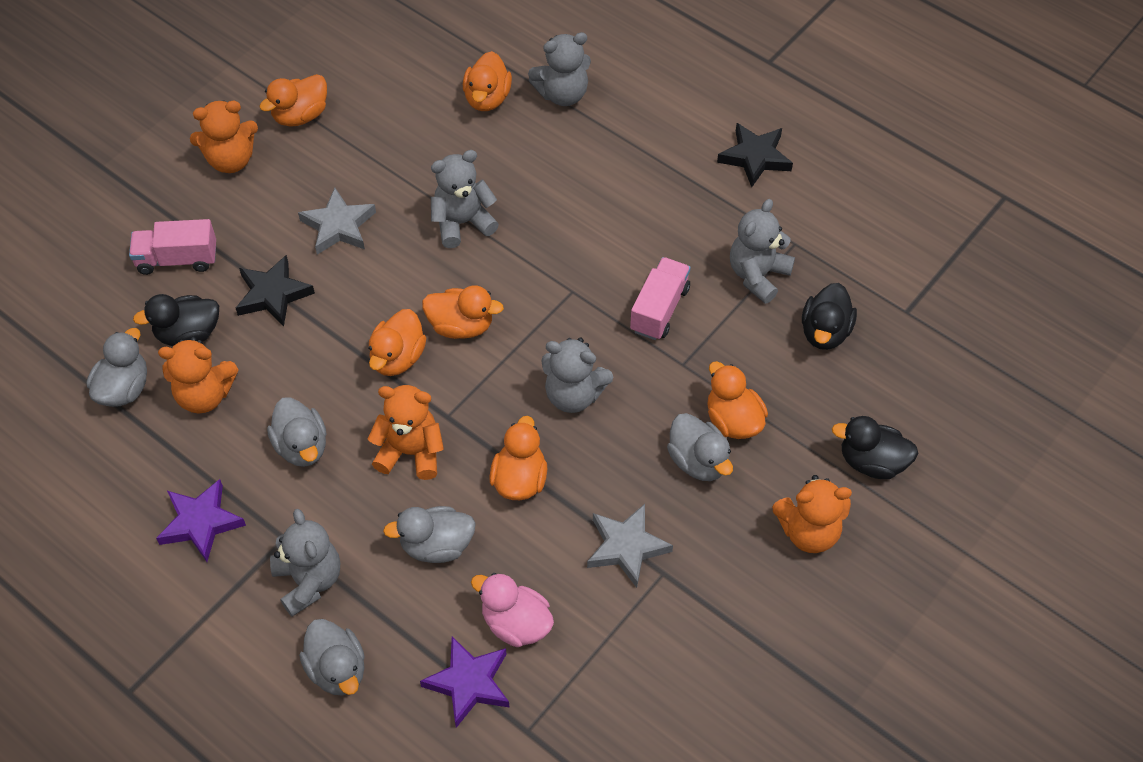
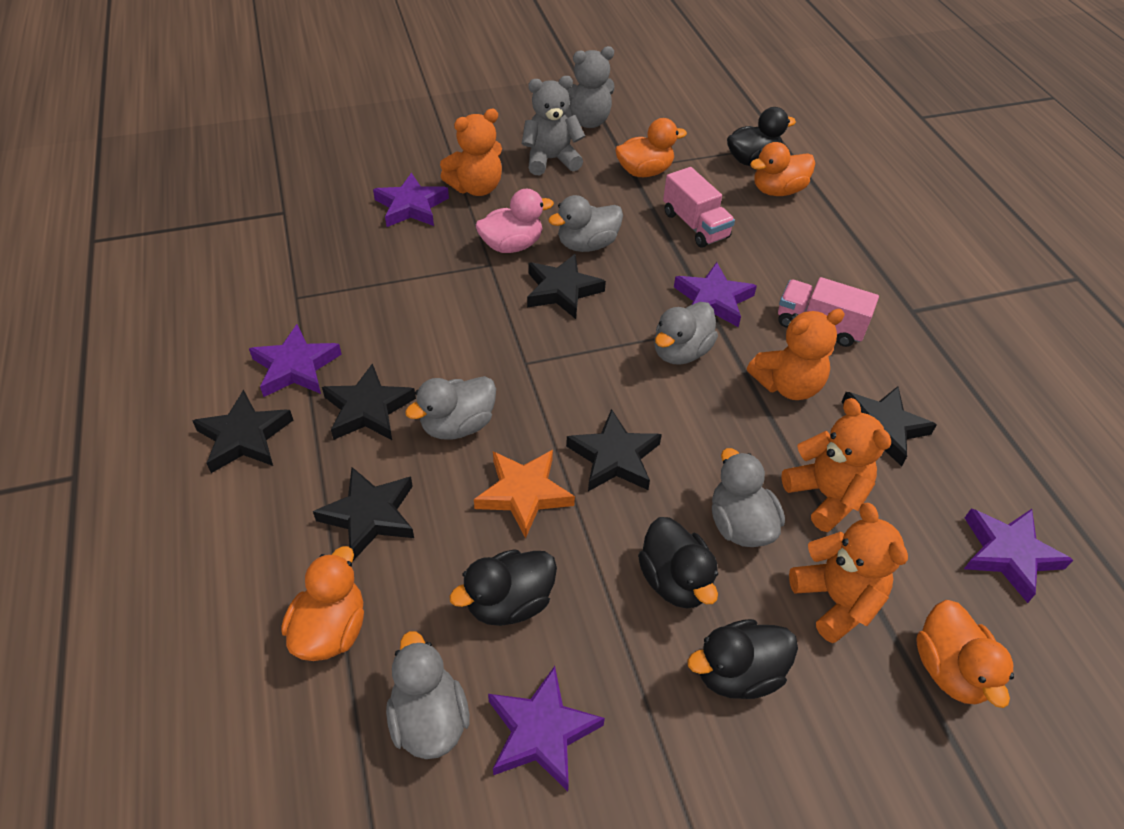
black duck: [133,294,219,346] [802,283,857,350] [832,416,918,479] = 3 -> [449,549,557,626] [638,517,718,609] [687,619,798,699] [727,107,796,166] = 4
black star: [236,255,315,327] [717,123,793,187] = 2 -> [192,390,293,473] [313,467,414,561] [322,363,416,440] [527,254,606,319] [566,409,662,491] [842,386,937,466] = 6
grey star: [298,188,376,255] [587,504,673,588] = 2 -> none = 0
grey teddy bear: [270,509,340,617] [431,150,499,248] [528,32,591,106] [542,337,613,413] [730,199,795,304] = 5 -> [522,76,585,175] [565,46,614,128] = 2
orange duck: [259,74,327,127] [369,309,426,376] [422,285,504,339] [463,51,512,111] [489,416,547,500] [707,361,768,439] = 6 -> [281,546,364,661] [615,118,687,177] [750,142,815,196] [916,600,1014,708] = 4
orange star: none = 0 -> [474,450,575,538] = 1
purple star: [156,479,246,562] [420,636,510,728] = 2 -> [249,324,342,397] [373,172,449,227] [488,666,605,791] [674,262,757,327] [964,509,1073,603] = 5

